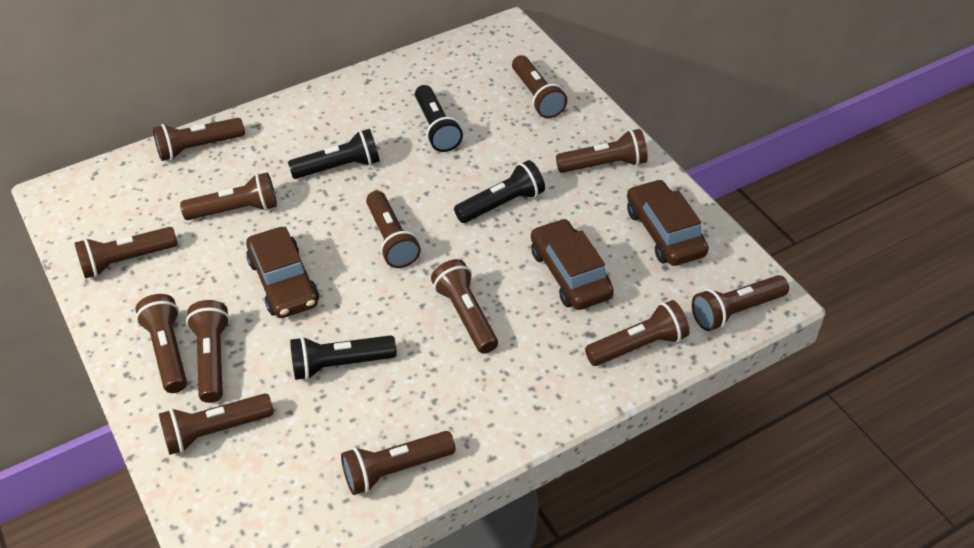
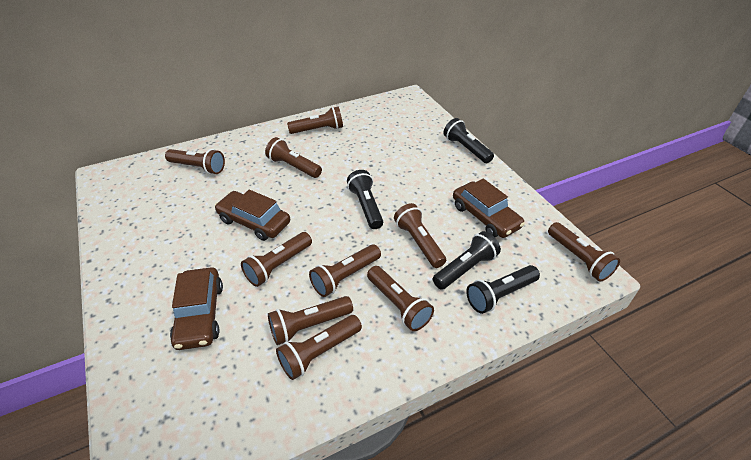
brown flashlight: [75,227,178,279] [135,294,187,393] [153,118,245,161] [159,393,274,455] [180,172,277,220] [186,300,230,403] [341,431,456,495] [366,191,421,268] [431,259,498,354] [512,55,567,118] [556,129,648,173] [585,300,689,366] [692,275,789,331] = 13 -> [165,149,225,174] [241,232,312,287] [265,137,322,178] [268,296,353,345] [276,315,362,380] [287,106,343,134] [309,244,381,297] [367,266,434,331] [394,203,446,268] [548,222,620,282] = 10

